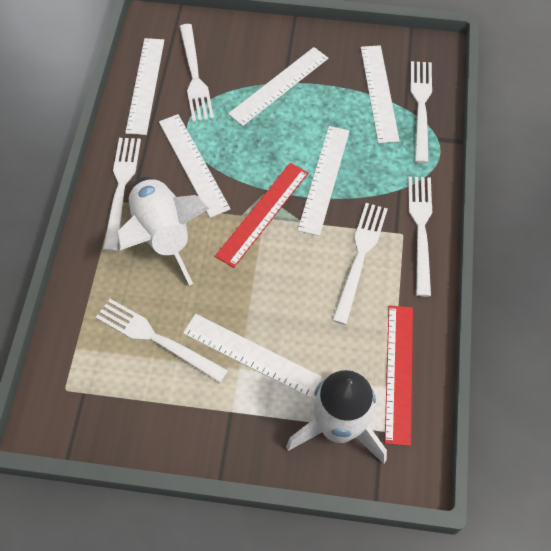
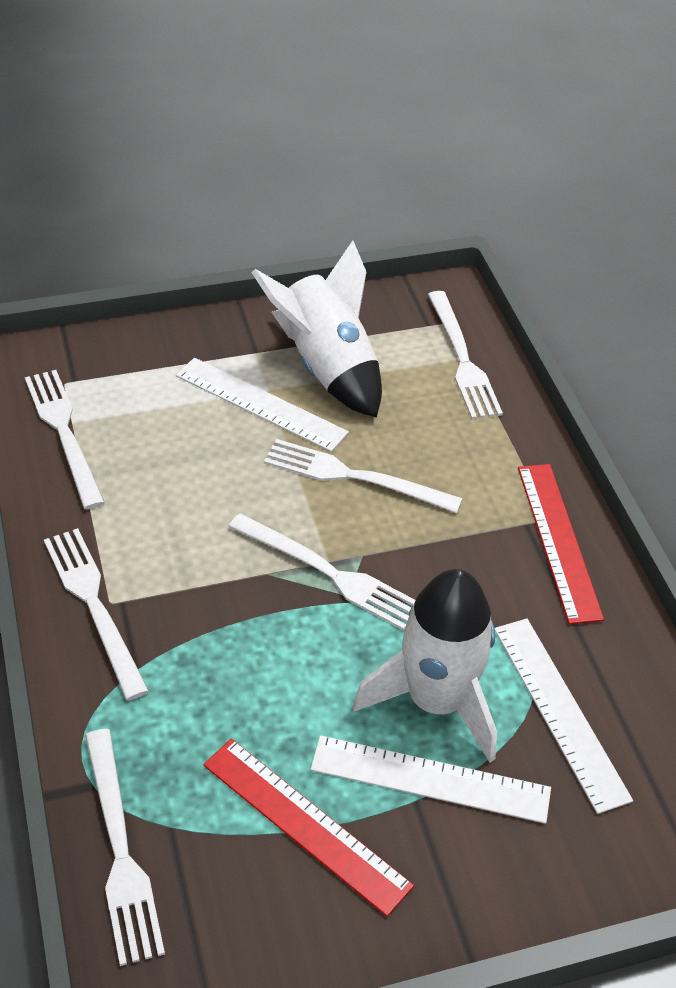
white ruler: [125,38,164,135] [159,114,231,218] [183,314,322,398] [228,47,328,126] [298,126,350,236] [361,45,400,143] = 6 -> [176,358,349,452] [311,735,551,824] [495,618,633,814] = 3

